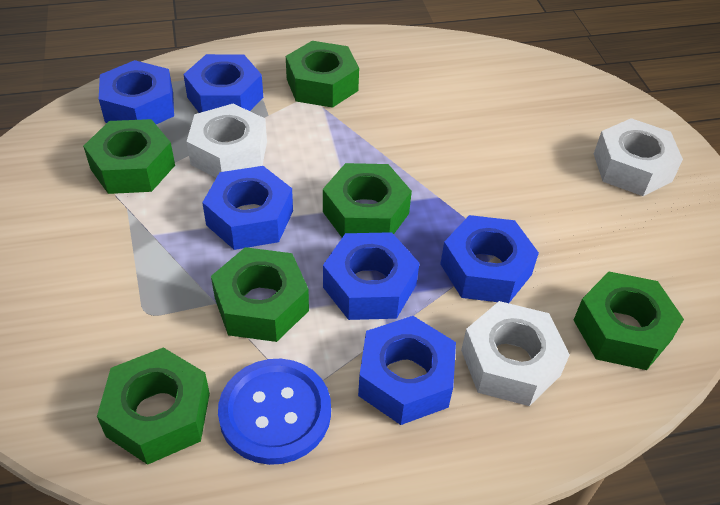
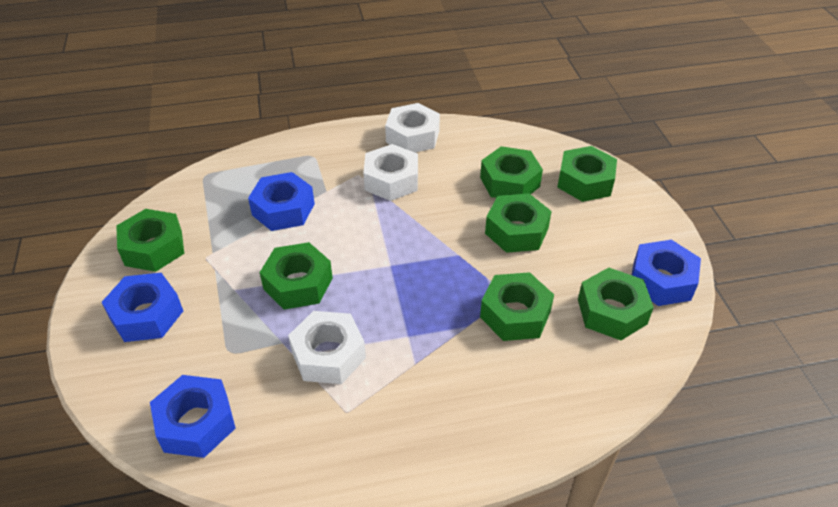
blue button: [218,359,331,465] = 1 -> none = 0
blue nut: [99,60,174,124] [183,54,263,113] [202,166,293,250] [323,232,419,320] [358,316,456,425] [440,215,539,303] = 6 -> [102,273,183,342] [150,375,236,458] [248,172,315,231] [632,240,701,306] = 4
green nut: [83,119,175,194] [97,347,210,465] [211,247,309,342] [286,41,359,108] [323,163,412,237] [574,272,684,370] = 6 -> [116,209,184,272] [259,242,333,310] [480,146,543,198] [480,272,554,341] [485,193,552,253] [557,146,617,202] [578,268,654,340] = 7

